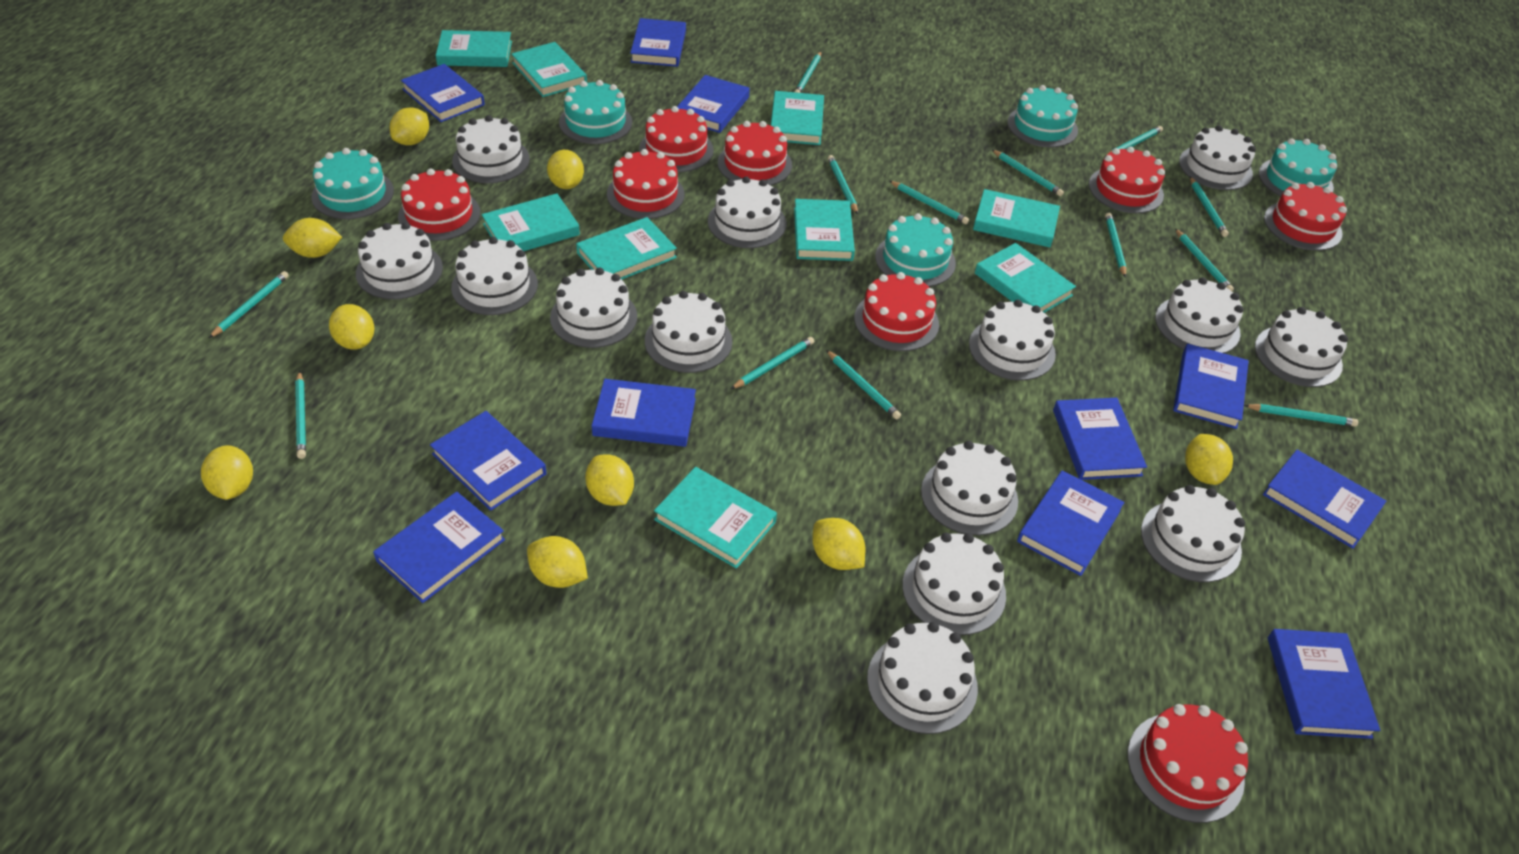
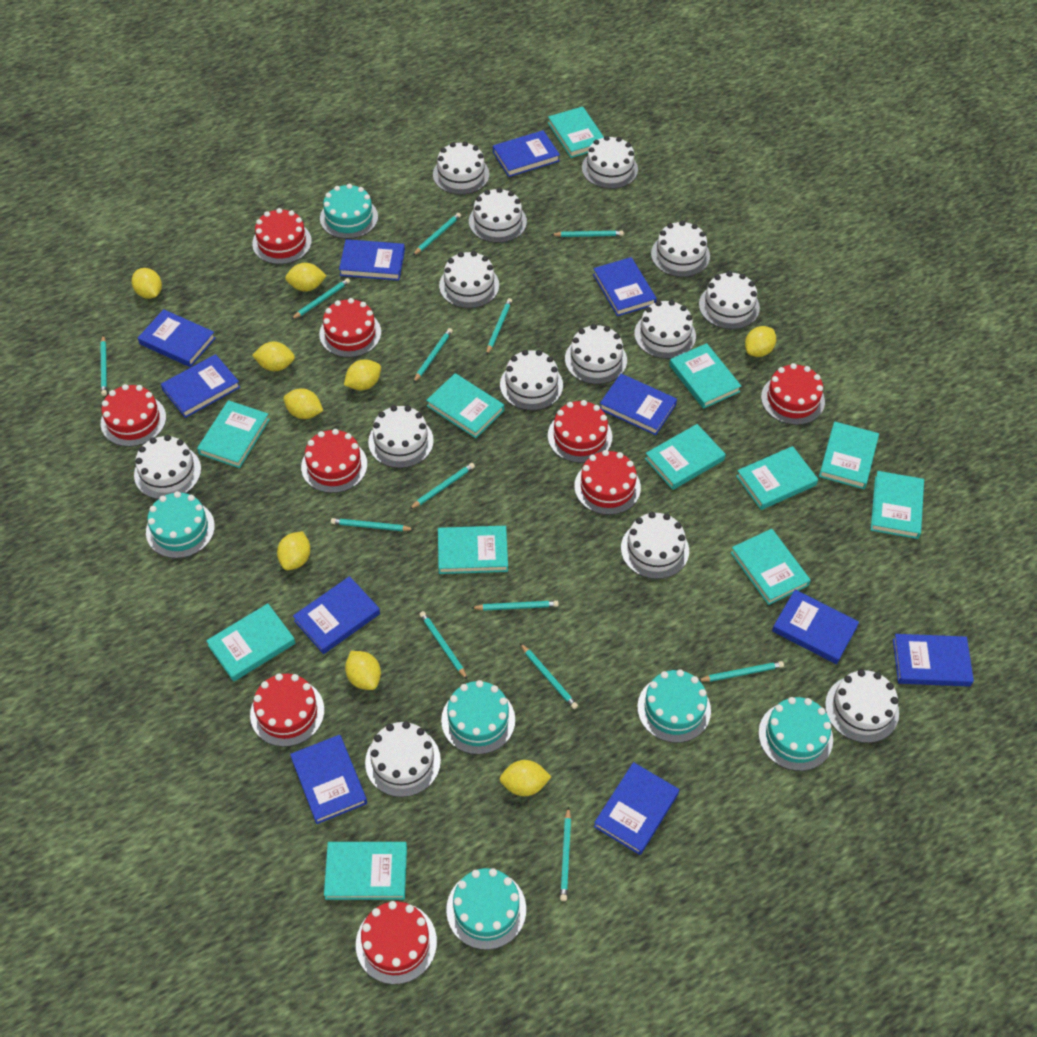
red cake: [398,168,480,241] [607,149,685,219] [639,106,714,172] [718,121,792,186] [854,272,939,351] [1089,146,1165,213] [1128,704,1248,823] [1264,182,1347,251] = 8 -> [101,384,166,447] [250,673,324,747] [252,208,312,264] [301,429,367,493] [319,298,381,357] [356,901,437,984] [548,400,612,463] [574,450,641,515] [761,363,825,425] = 9
turquoise book: [436,30,512,67] [482,193,580,251] [511,42,587,97] [576,217,677,279] [654,467,777,569] [771,91,824,145] [794,199,855,261] [973,189,1060,247] [975,243,1076,313] = 9 -> [197,400,270,468] [206,603,295,682] [324,842,407,900] [426,373,504,438] [438,526,508,574] [548,106,604,158] [645,424,726,490] [669,343,741,409] [731,529,811,605] [736,446,818,510] [819,421,879,489] [871,471,924,539] = 12
turquoise cake: [311,148,394,219] [559,80,632,144] [875,213,956,287] [1007,85,1078,148] [1259,138,1337,197] = 5 -> [146,491,215,558] [320,184,378,239] [441,680,515,755] [446,868,526,950] [637,669,711,743] [758,697,833,771] = 6

